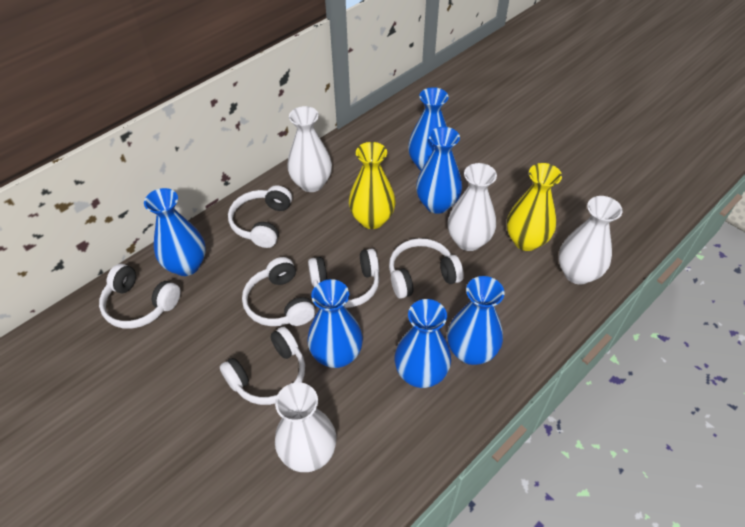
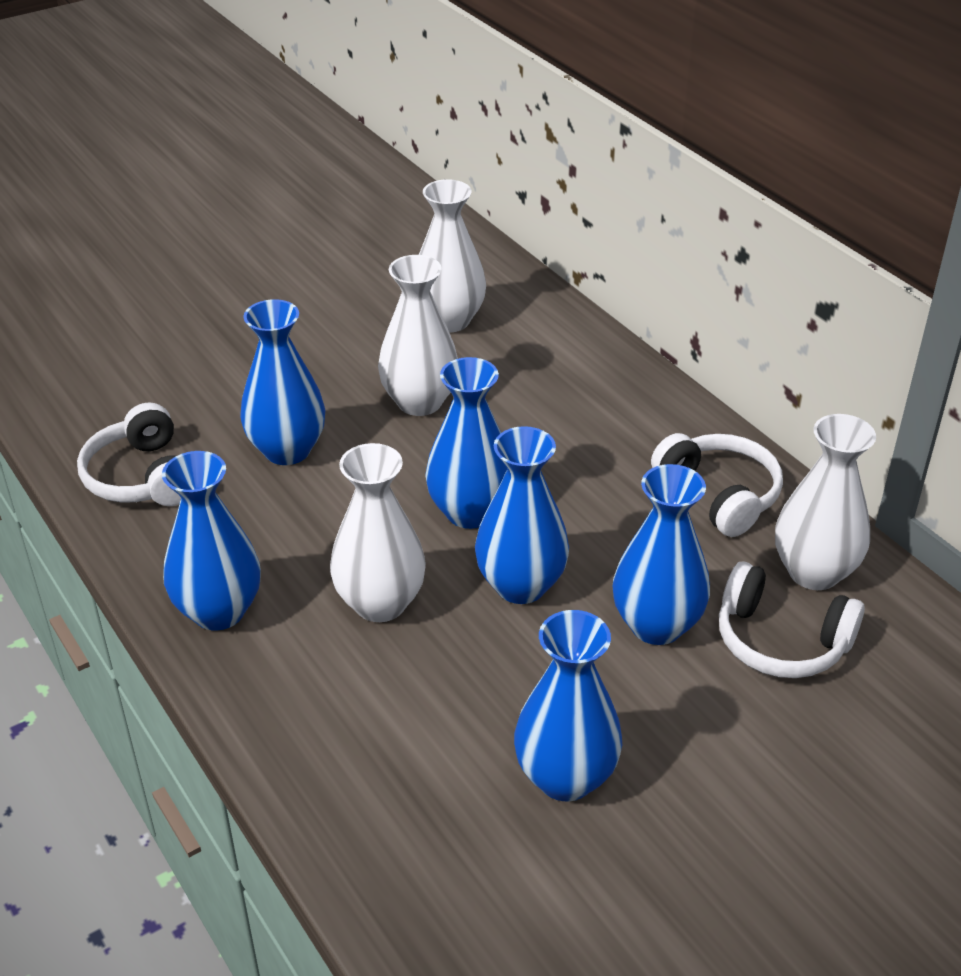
white headphones: [99,264,180,329] [220,327,305,405] [228,185,292,248] [242,257,315,326] [308,249,379,308] [389,238,464,299] = 6 -> [77,402,181,506] [651,433,783,537] [719,561,865,678] = 3
yellow vase: [349,142,396,229] [507,163,562,251] = 2 -> none = 0

